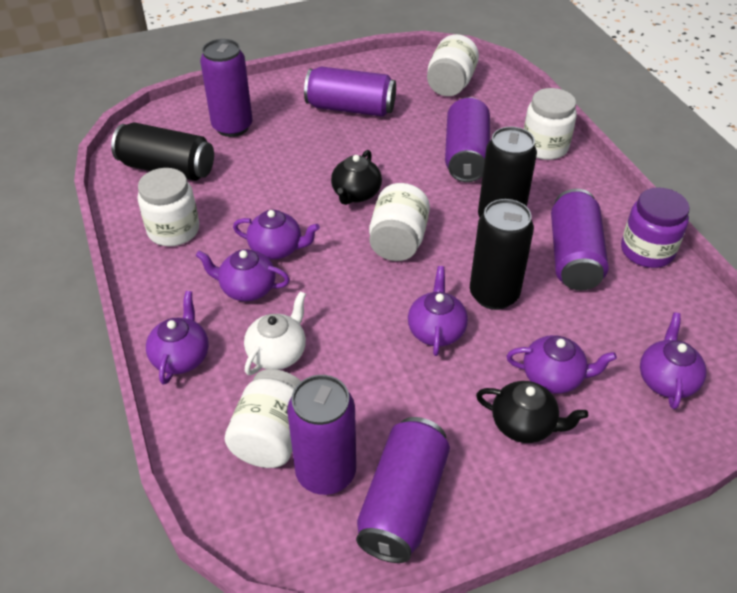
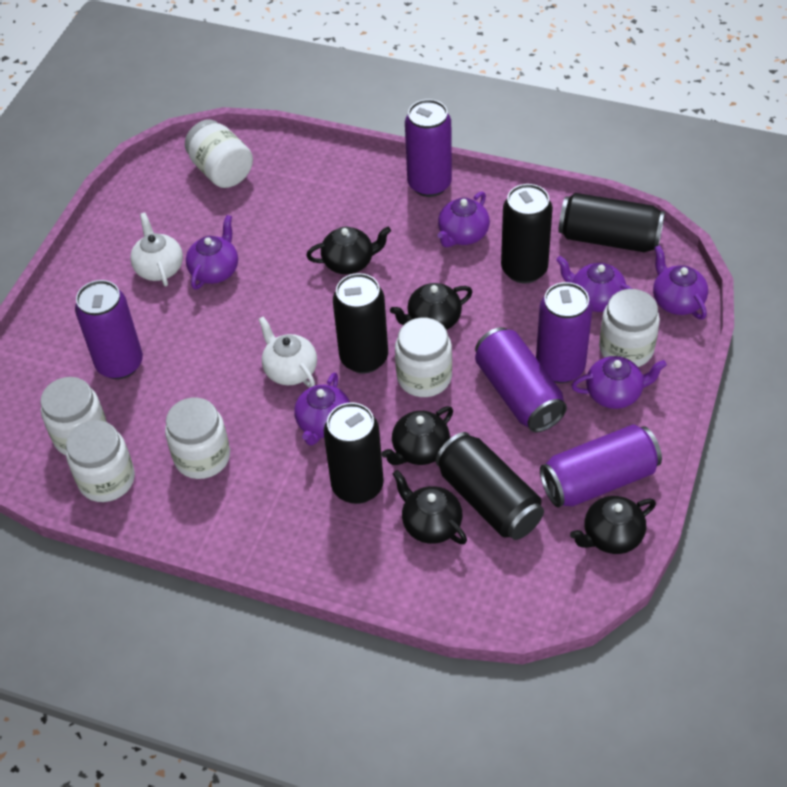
black can: [111,122,214,181] [470,199,534,310] [478,126,537,217] = 3 -> [324,402,384,504] [333,273,388,373] [436,432,544,540] [501,184,553,284] [558,193,665,252] = 5
black teapot: [331,150,382,205] [476,381,588,443] = 2 -> [306,227,391,274] [382,406,453,465] [390,283,473,330] [392,470,467,544] [570,496,656,554] = 5
purple can: [200,39,253,137] [287,375,356,495] [304,66,396,117] [356,417,450,563] [445,97,490,182] [551,189,608,290] = 6 -> [75,280,143,379] [405,99,452,197] [475,327,567,432] [536,282,592,383] [540,425,662,508] = 5
purple jar: [621,187,690,268] = 1 -> none = 0
white jar: [138,168,199,246] [225,369,301,468] [369,183,430,261] [427,34,479,96] [524,88,577,160] = 5 -> [40,377,107,455] [66,420,135,502] [165,398,230,479] [185,120,253,188] [395,317,452,397] [599,289,660,367] = 6
white teapot: [244,291,306,375] = 1 -> [130,213,183,286] [258,317,317,388] = 2

